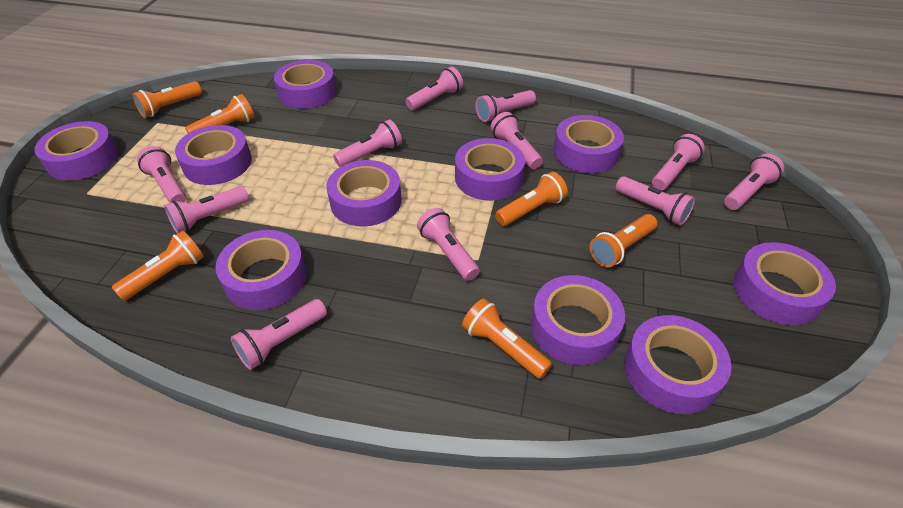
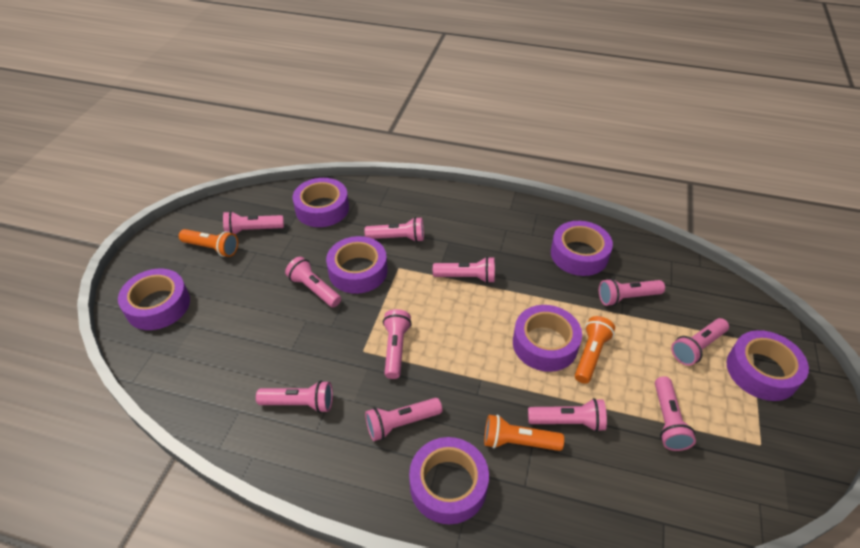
orange flashlight: [112,231,204,301] [132,81,202,118] [185,94,255,134] [462,299,552,379] [495,172,568,226] [590,214,657,268] = 6 -> [179,229,238,257] [484,415,564,451] [575,316,615,384] = 3
purple tape: [35,121,119,181] [175,125,252,185] [216,230,306,310] [274,60,336,109] [327,160,402,227] [455,138,525,201] [531,275,625,365] [554,115,624,173] [624,315,732,414] [733,242,836,325] = 10 -> [118,269,190,330] [292,178,349,227] [326,236,388,294] [409,437,489,524] [513,305,582,372] [551,221,613,276] [727,330,809,401] = 7

